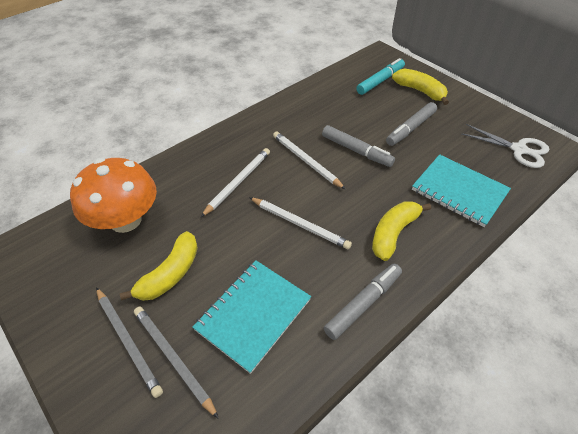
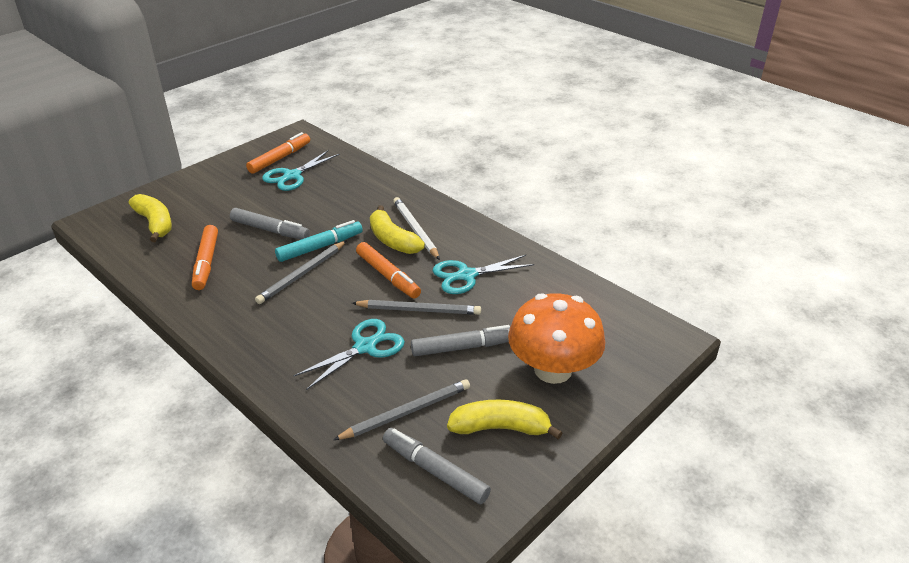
grey pencil: [96,287,163,398] [134,307,219,419] = 2 -> [255,241,346,304] [333,379,470,440] [352,300,481,315] = 3
orange marker: none = 0 -> [192,225,218,290] [246,132,310,174] [356,242,421,299] = 3
turquoise notebook: [192,260,311,374] [412,154,511,227] = 2 -> none = 0
turquoise scissors: none = 0 -> [262,150,340,191] [293,319,405,390] [433,255,534,294] = 3
white pencil: [201,148,270,217] [249,197,352,249] [273,131,345,189] = 3 -> [393,197,440,260] = 1
white scissors: [461,124,549,168] = 1 -> none = 0

